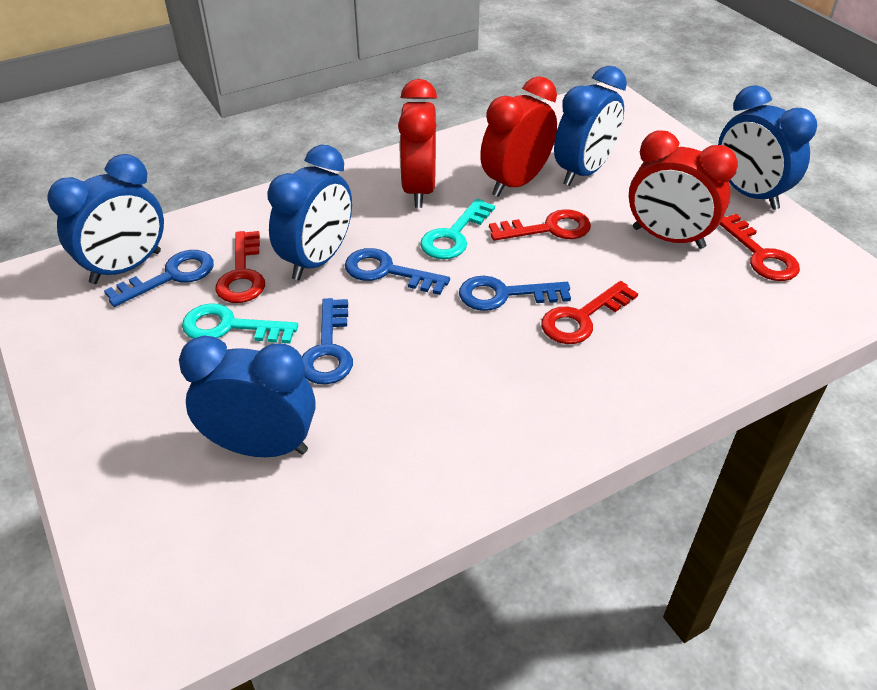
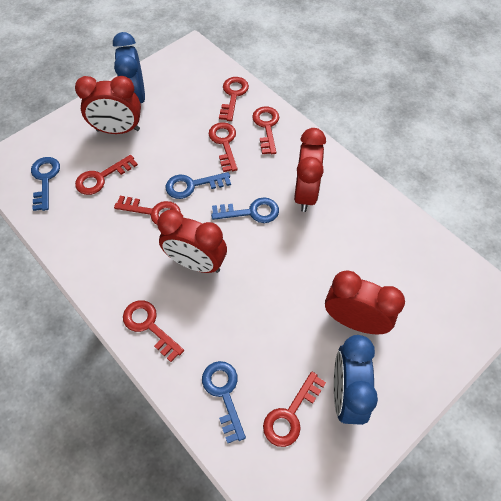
blue clock: [47,154,164,284] [179,335,316,457] [267,145,352,280] [554,66,627,186] [718,85,817,210] = 5 -> [113,32,145,103] [334,335,378,425] = 2
red clock: [398,79,437,208] [480,76,557,197] [629,130,738,249] = 3 -> [75,76,141,134] [157,209,227,273] [294,128,326,212] [325,271,405,334] = 4
red key: [215,231,265,303] [489,209,591,241] [541,281,638,344] [720,214,800,281] = 4 -> [75,155,138,195] [114,196,181,225] [123,300,184,362] [209,122,238,172] [219,77,249,121] [252,107,279,154] [263,371,326,447] = 7
turquoise key: [182,303,298,343] [420,198,495,259] = 2 -> none = 0

